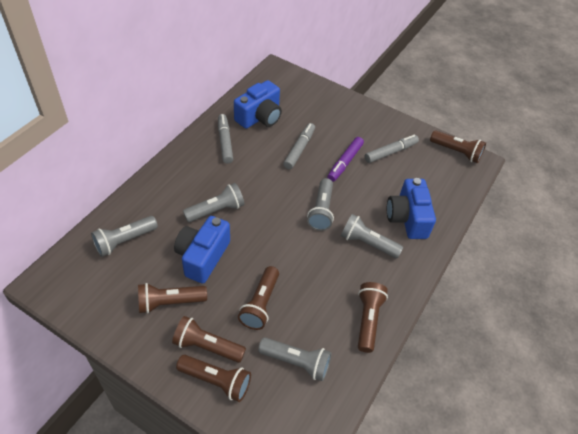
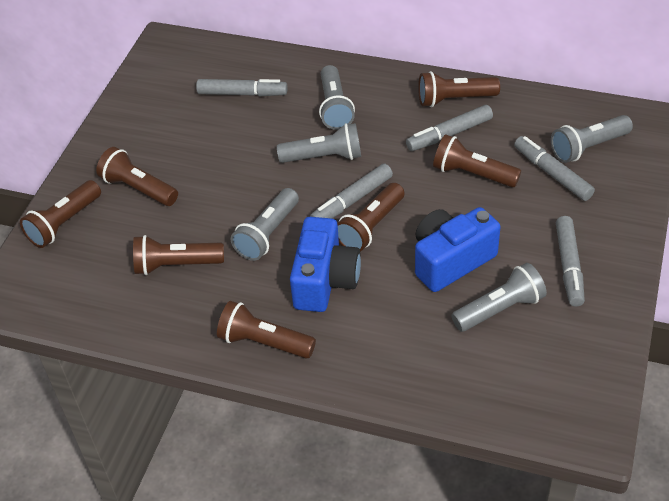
blue camera: [174,216,230,283] [234,80,282,129] [387,178,436,239] = 3 -> [290,217,361,312] [415,207,501,292] = 2
brown flashlight: [138,283,207,314] [172,316,246,363] [176,355,251,402] [238,266,279,330] [358,282,388,353] [430,130,486,163] = 6 -> [20,180,101,248] [96,147,178,206] [133,235,224,275] [217,301,316,359] [337,183,405,252] [418,71,500,107] [433,134,521,187] = 7
grey marker: [218,114,233,164] [283,123,315,169] [365,135,419,163] = 3 -> [196,79,287,96] [310,164,393,218] [406,105,493,151] [514,136,595,201] [556,216,585,306] = 5
purple marker: [327,137,364,182] = 1 -> none = 0

